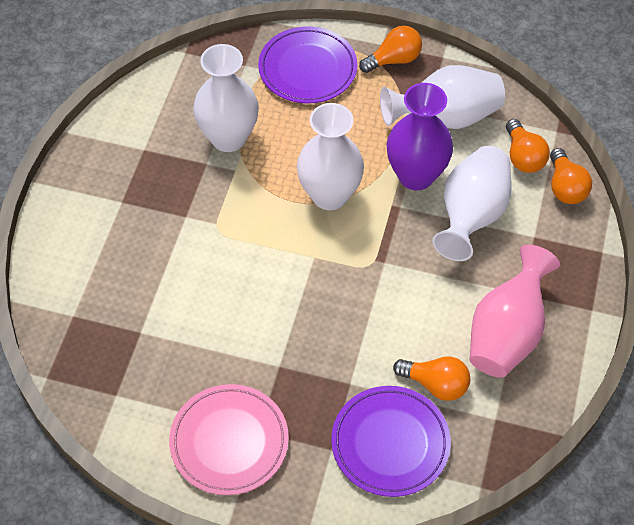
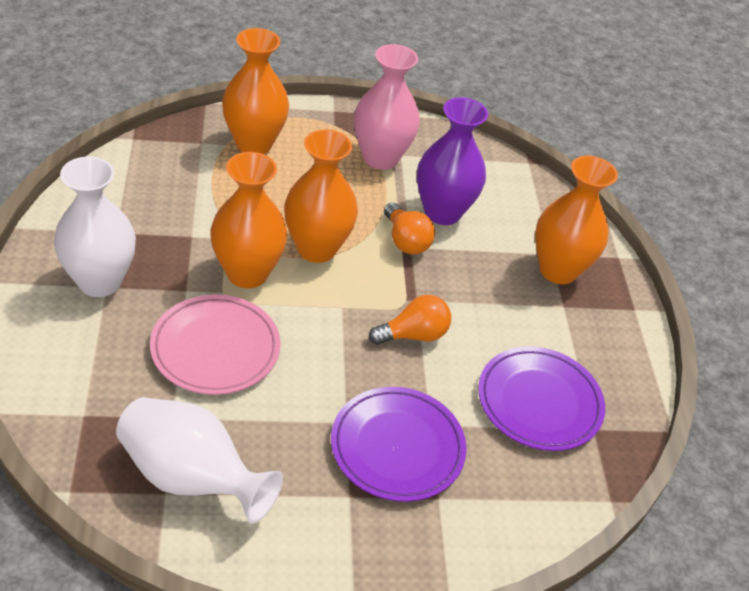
orange light bulb: [359,26,422,73] [393,357,470,401] [506,119,550,173] [550,148,592,204] = 4 -> [369,295,451,345] [384,203,435,254] = 2
orange vase: none = 0 -> [210,152,288,288] [222,28,289,154] [284,129,358,263] [535,156,618,284] = 4
white vase: [193,44,259,152] [297,103,364,210] [380,65,505,129] [432,146,512,261] = 4 -> [54,156,136,297] [116,397,283,524] = 2

